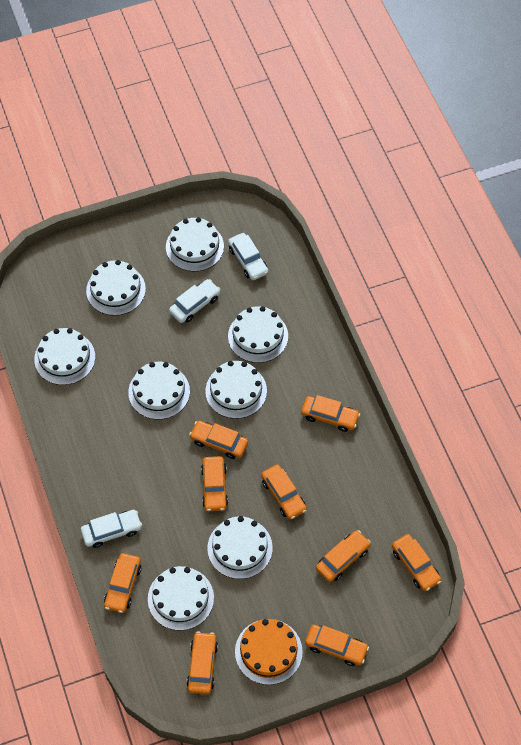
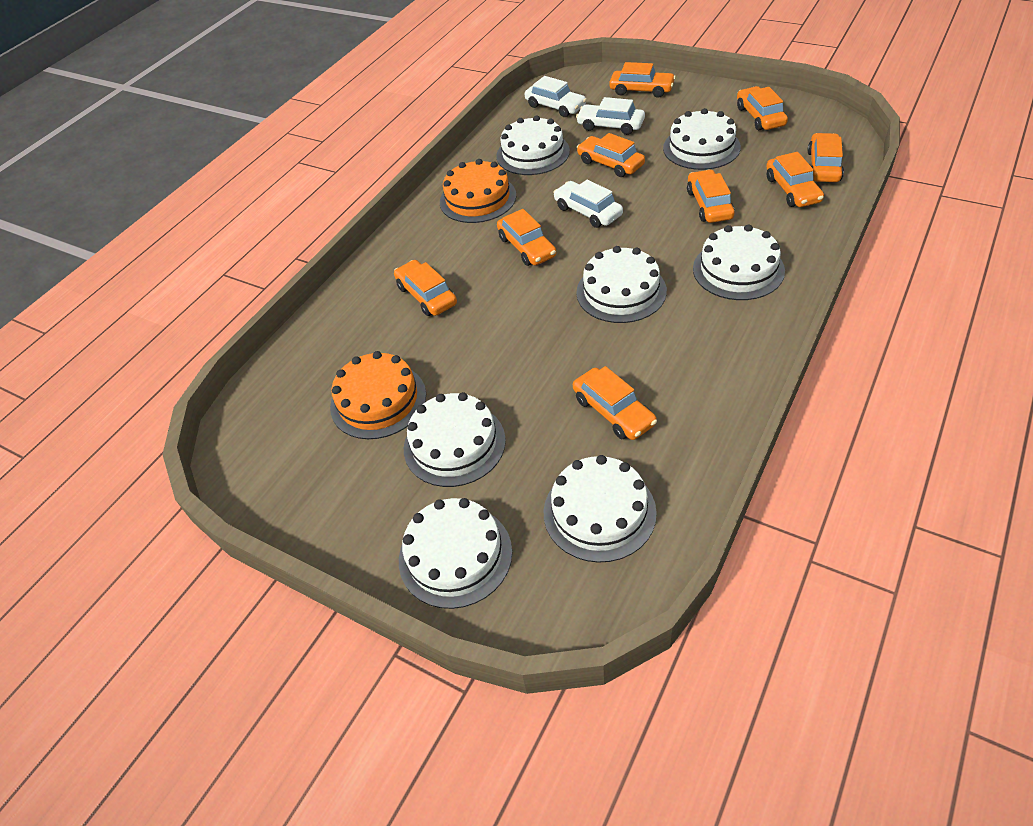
orange cake: [235,619,303,685] = 1 -> [330,351,426,439] [440,159,516,223] = 2
white cake: [34,328,95,385] [86,260,146,316] [128,362,190,420] [148,566,214,631] [166,217,224,272] [205,361,267,419] [207,516,273,579] [228,306,288,363] = 8 -> [399,498,512,609] [404,392,506,487] [496,115,570,175] [544,455,657,563] [576,246,667,323] [663,108,741,170] [693,224,785,300] = 7

